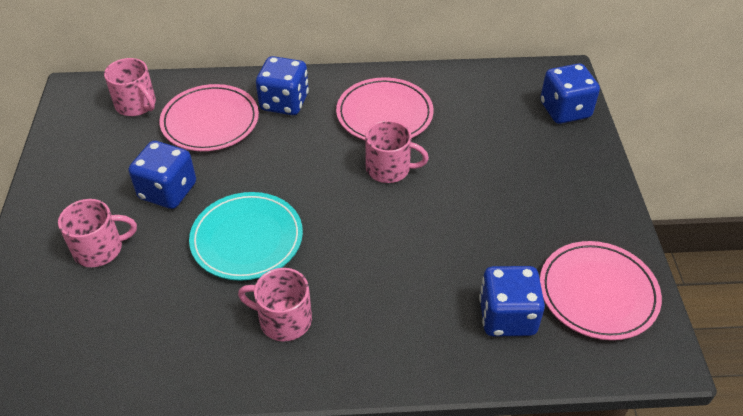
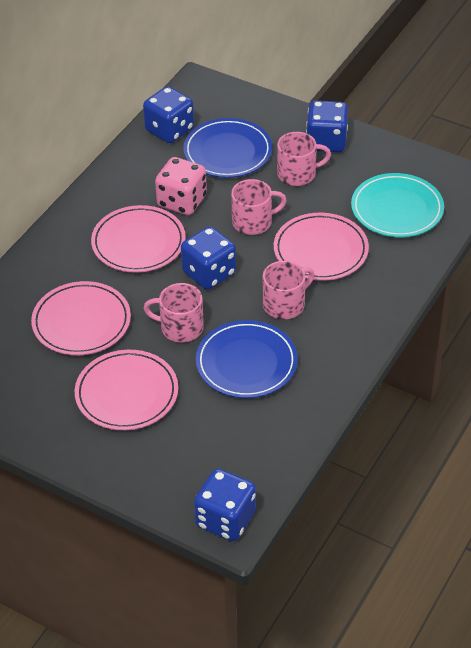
blue plate: none = 0 -> [183,118,272,178] [196,320,298,398] = 2
pink dice: none = 0 -> [155,157,207,215] = 1
pink plate: [159,84,259,151] [336,78,434,140] [540,241,662,340] = 3 -> [31,281,131,355] [75,350,178,430] [91,205,186,273] [274,213,369,281] = 4

